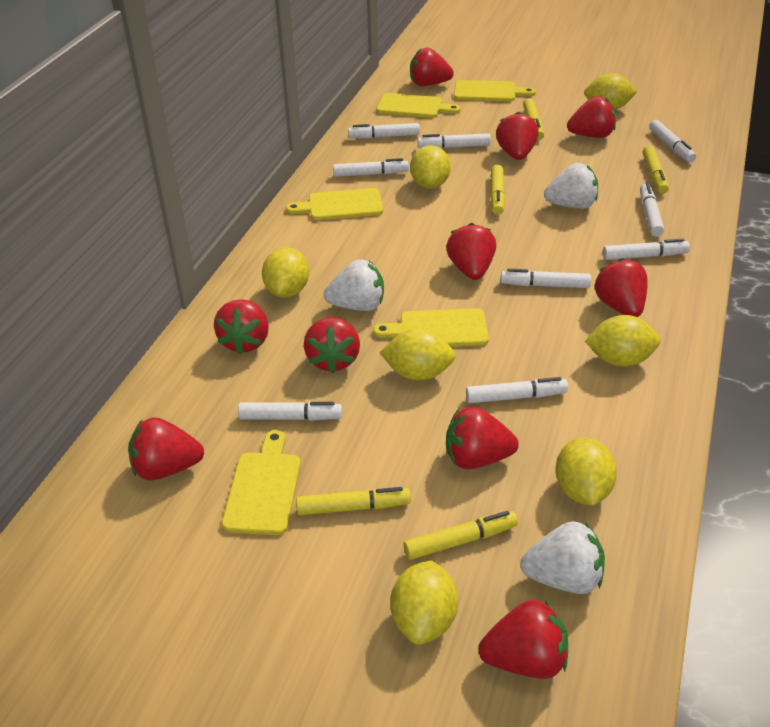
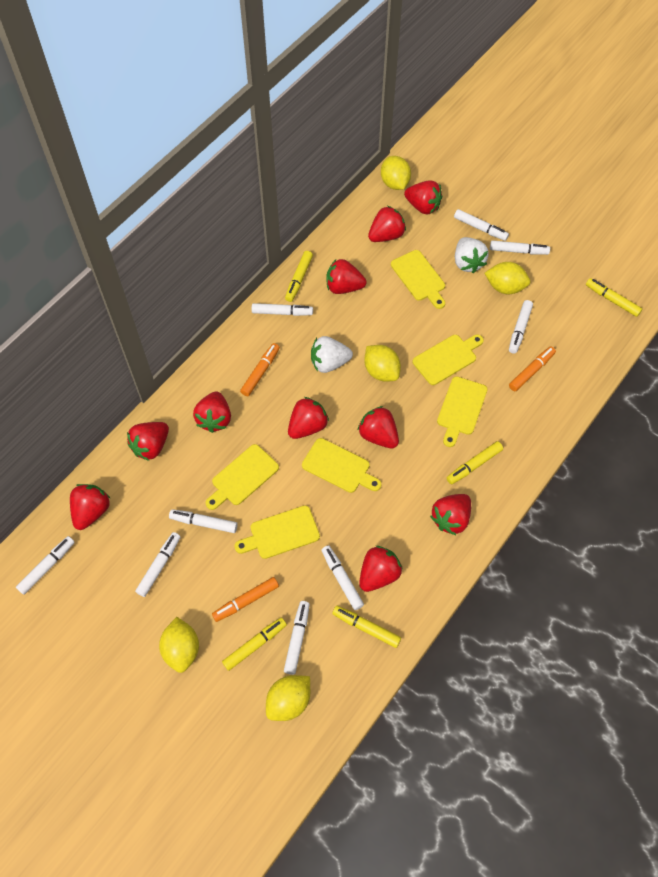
orange marker: none = 0 -> [212,577,279,622] [240,343,280,396] [509,346,556,391] = 3
white strawberry: [324,259,384,311] [520,521,605,594] [544,163,598,209] = 3 -> [311,336,353,373] [455,237,489,273] = 2
yellow cutting board: [222,430,301,535] [286,188,383,220] [373,308,489,347] [376,93,461,118] [454,80,536,101] = 5 -> [206,444,279,510] [235,505,320,559] [302,438,381,493] [391,250,445,309] [413,334,484,385] [437,376,488,447] = 6
yellow lemon: [262,247,309,298] [380,328,456,381] [390,560,458,645] [410,145,451,189] [555,437,617,506] [584,73,637,110] [585,315,661,367] = 7 -> [159,617,199,673] [266,675,310,721] [364,345,401,382] [381,156,411,190] [485,262,530,294] = 5

